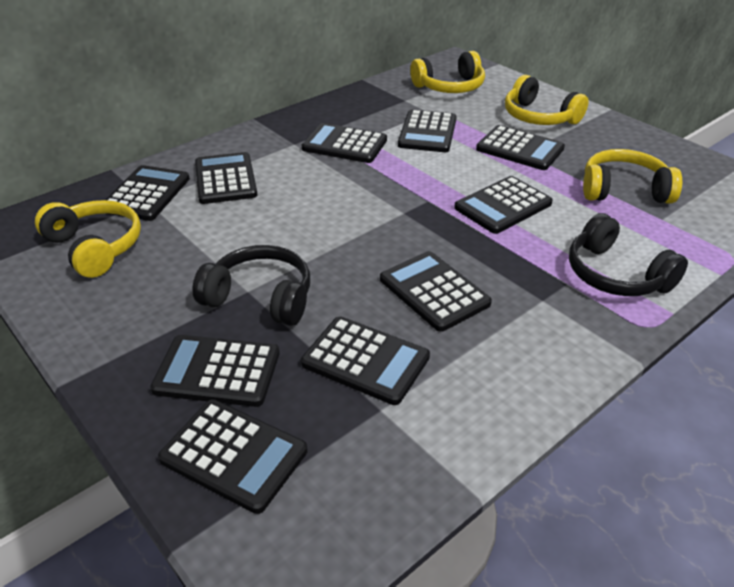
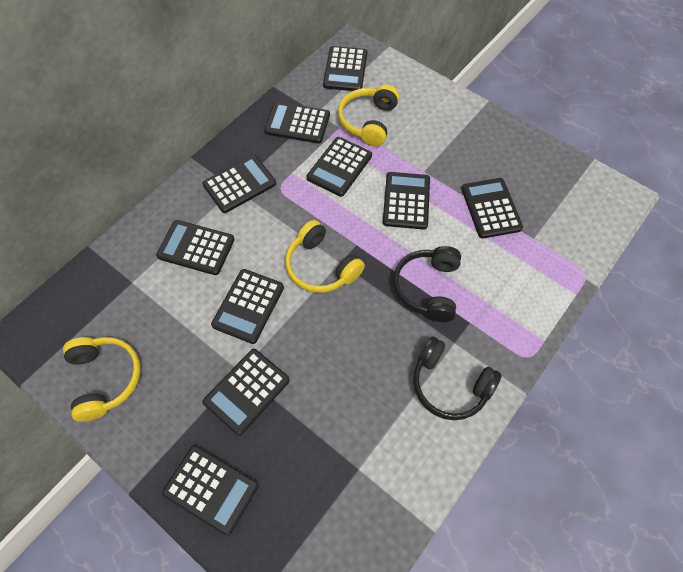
yellow headphones: [35,200,141,278] [410,51,485,93] [505,75,588,125] [583,149,682,204] = 4 -> [63,337,141,422] [285,220,365,293] [338,84,399,146] = 3

